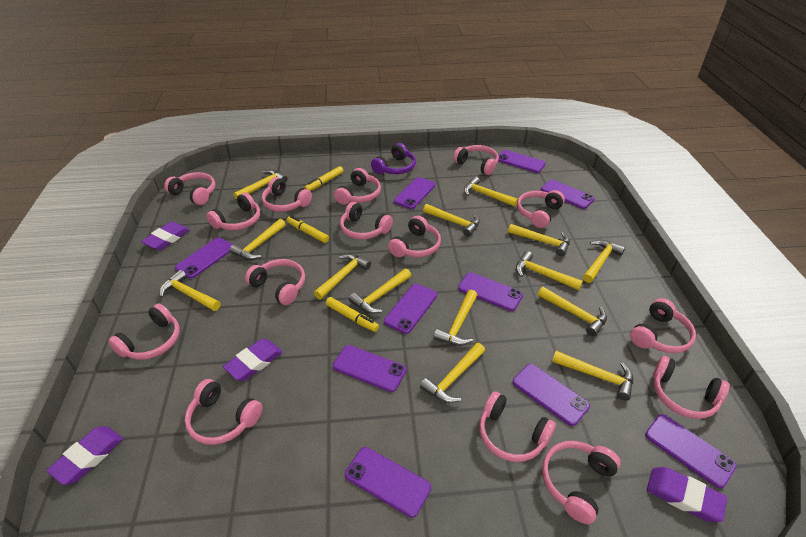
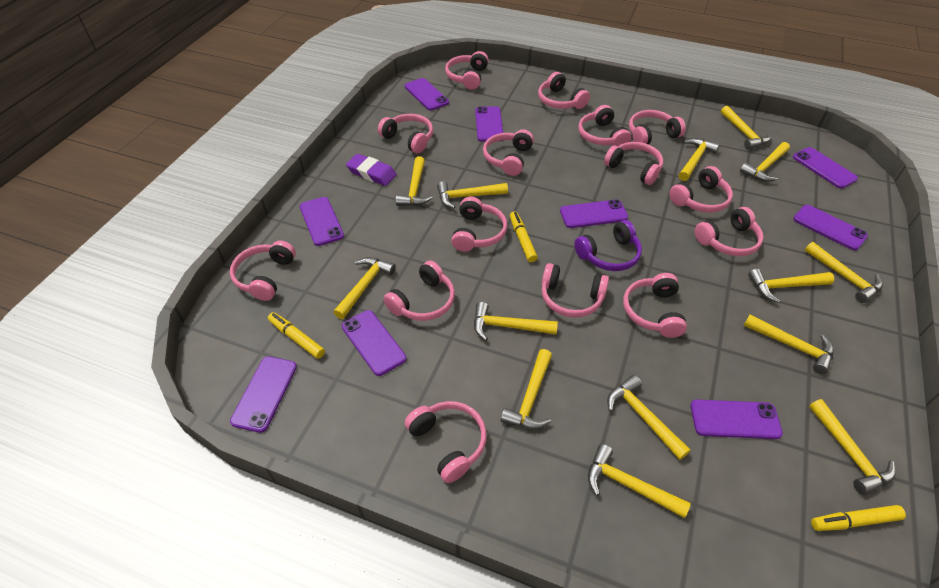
purple eraser: [46,426,123,485] [141,222,190,250] [223,339,283,381] [647,467,727,522] = 4 -> [346,154,397,186] = 1
purple phone: [175,237,233,279] [333,345,406,392] [345,447,431,518] [384,284,437,334] [394,177,436,209] [458,272,523,311] [498,150,546,173] [513,364,590,426] [541,180,595,209] [645,414,737,489] = 10 -> [230,356,297,433] [300,197,344,246] [342,310,406,376] [405,78,449,111] [475,106,503,142] [560,199,628,228] [690,399,783,439] [793,147,858,189] [793,205,868,251] = 9

